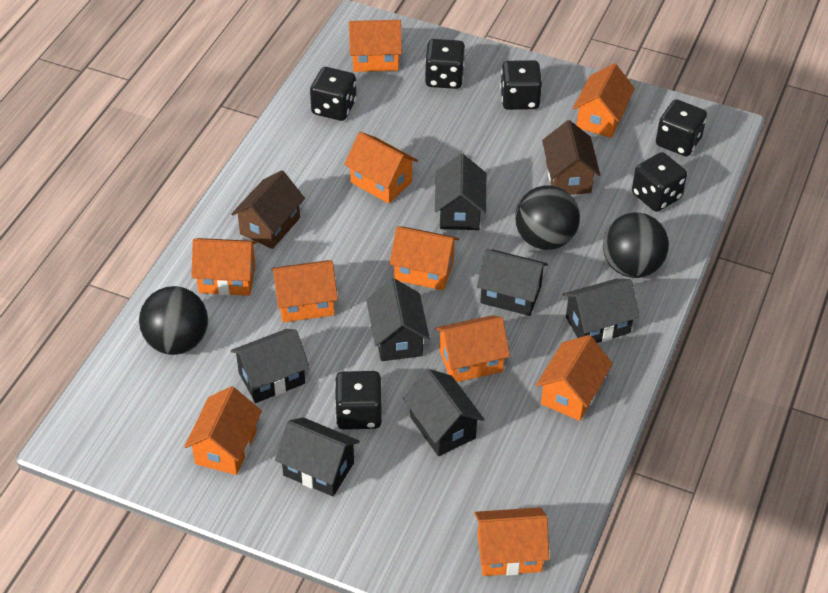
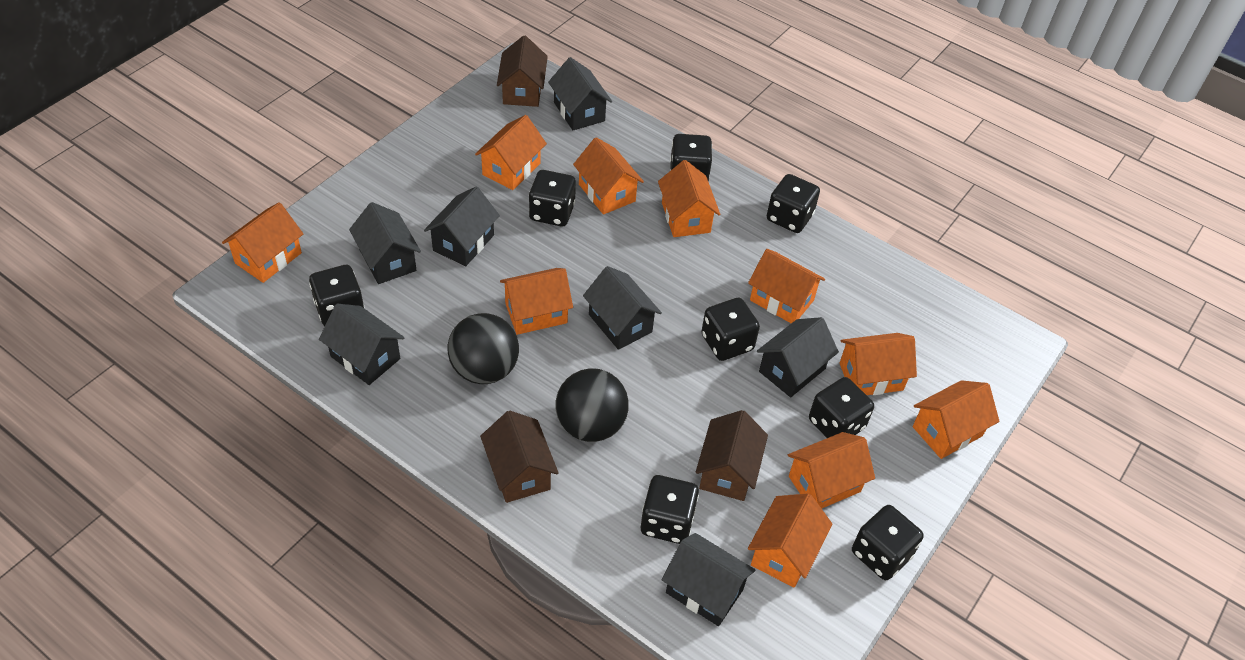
black ball: [139,286,208,355] [515,185,580,250] [603,212,669,278] = 3 -> [448,313,519,384] [556,368,629,442] = 2
black dice: [310,67,356,121] [335,371,383,430] [425,39,465,89] [500,60,542,110] [632,152,687,212] [656,99,707,156] = 6 -> [309,265,365,326] [529,170,576,226] [641,475,699,544] [670,134,712,181] [701,298,760,361] [767,174,820,233] [809,377,874,438] [852,505,924,580] = 8
brown house: [231,170,305,249] [542,120,600,195] = 2 -> [480,410,559,503] [497,35,548,107] [696,410,768,501] = 3

